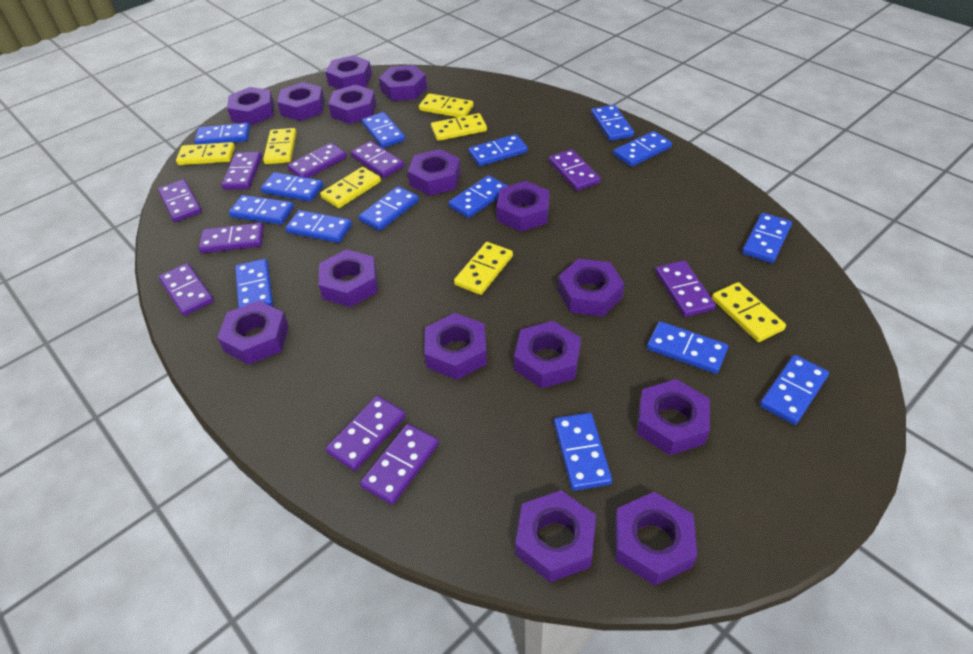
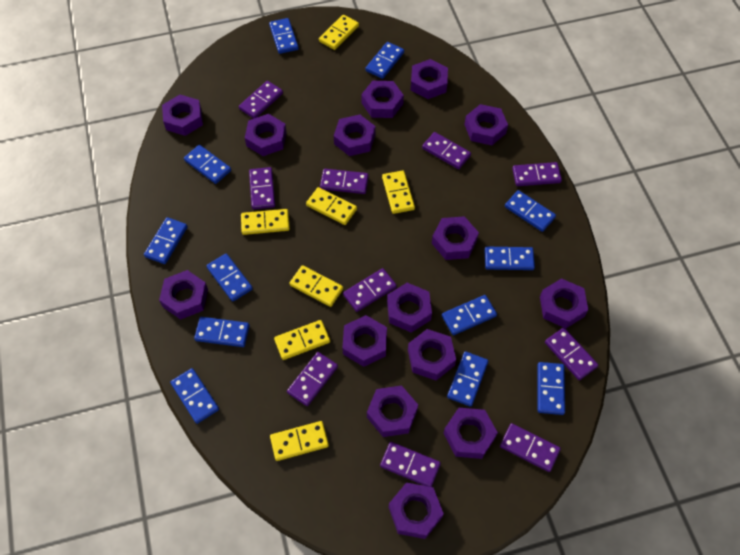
blue domino: [194,123,250,145] [229,195,294,225] [235,259,273,308] [261,172,323,202] [285,210,352,243] [359,186,419,231] [362,112,405,148] [448,175,507,218] [468,134,528,166] [554,413,612,491] [591,105,634,141] [613,131,672,167] [647,321,728,374] [742,213,792,263] [760,355,829,425] = 15 -> [144,217,188,264] [170,368,219,424] [184,145,231,184] [194,317,250,347] [206,254,253,302] [269,18,299,54] [366,42,404,79] [442,295,497,335] [447,351,488,407] [484,247,535,270] [505,190,556,232] [538,362,565,415] = 12

